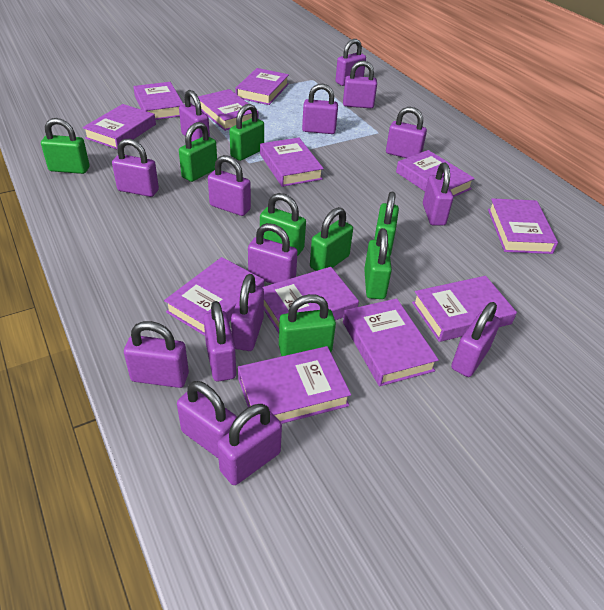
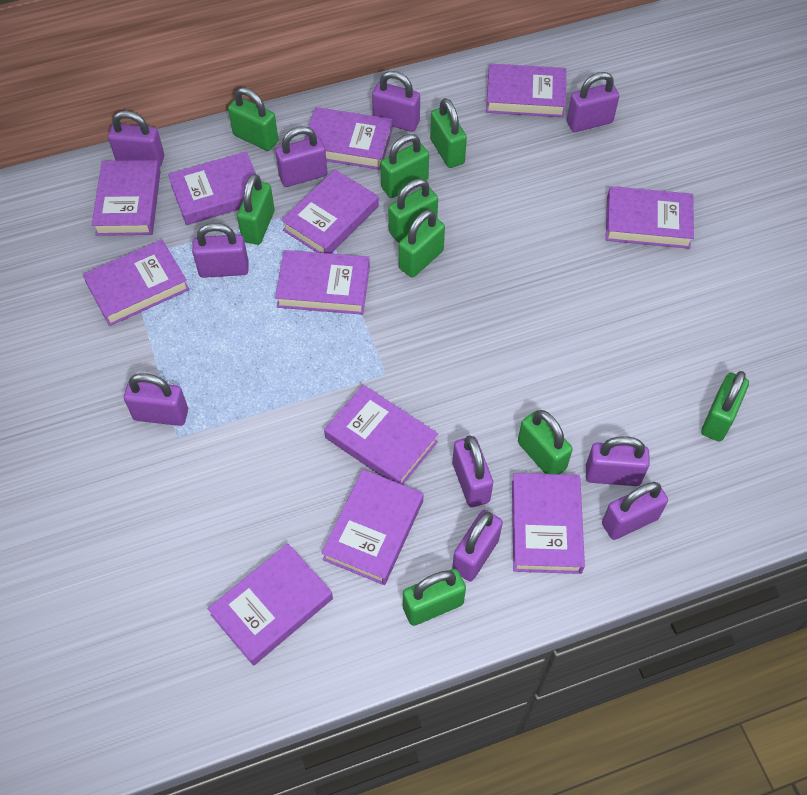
green padlock: [41,118,90,174] [179,122,217,182] [229,104,264,161] [260,193,306,256] [279,294,336,356] [310,207,353,271] [364,228,392,299] [374,191,399,256] = 8 -> [228,87,278,151] [237,174,275,245] [380,134,429,198] [388,179,438,243] [399,210,445,277] [403,569,466,626] [430,98,467,168] [518,410,573,474] [701,371,749,442] = 9
purple padlock: [112,139,159,197] [124,321,189,388] [177,381,237,458] [179,90,210,141] [203,301,236,381] [208,155,251,216] [217,404,282,485] [231,274,264,351] [248,223,298,284] [302,84,338,134] [335,39,366,86] [343,61,377,108] [386,107,427,158] [423,163,453,226] [451,302,501,377] = 15 -> [108,111,164,167] [124,373,188,426] [192,223,249,278] [275,126,327,187] [372,71,420,132] [452,435,493,507] [452,510,503,581] [567,72,619,132] [586,436,650,486] [602,482,668,540] = 10

